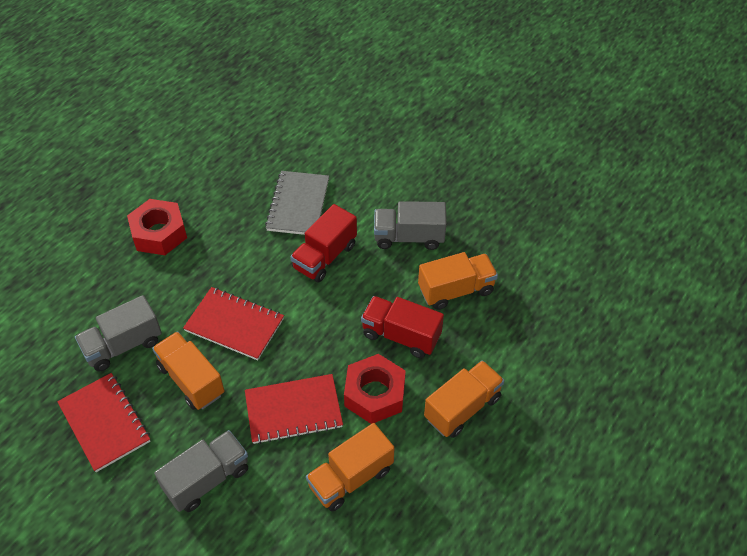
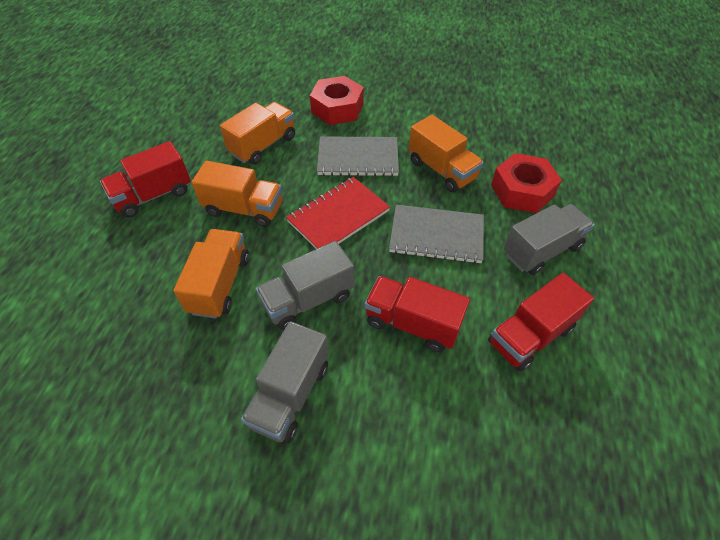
grey notebook: [265,171,329,235] = 1 -> [317,136,399,176] [389,205,484,264] = 2
red notebook: [57,373,151,472] [183,287,284,360] [245,374,343,444] = 3 -> [286,177,390,249] = 1
red truck: [290,204,357,282] [361,296,444,358] = 2 -> [100,141,191,217] [365,276,470,352] [488,273,594,372] = 3

